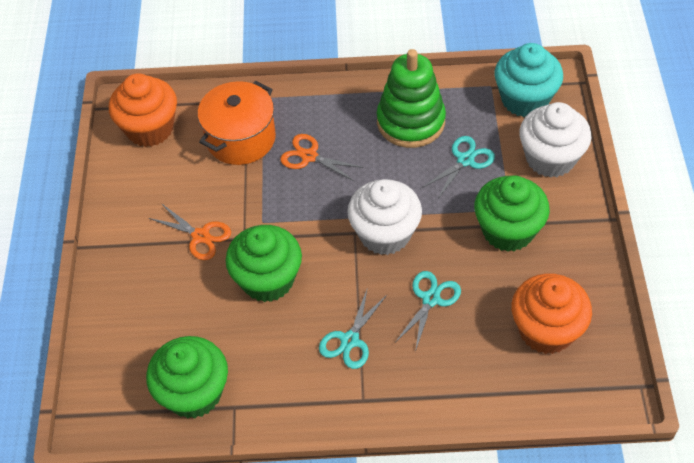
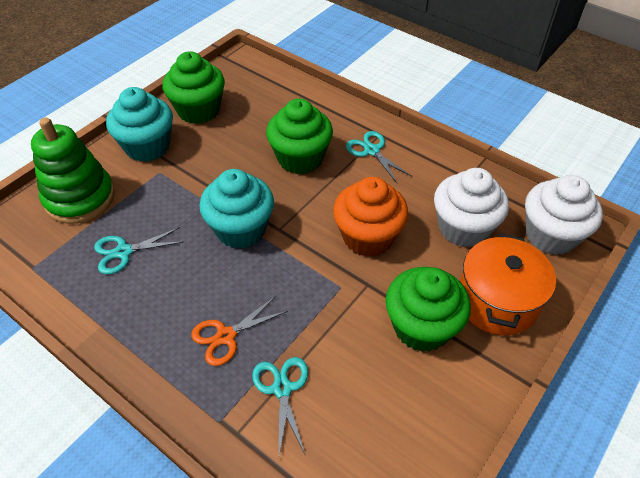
orange cupcake: [109,73,177,147] [511,273,592,354] = 2 -> [333,177,409,257] = 1
orange scissors: [149,203,231,260] [280,134,364,182] = 2 -> [191,296,288,366] = 1
turquoise cupcake: [495,43,563,117] = 1 -> [106,87,173,162] [199,169,274,249] = 2

